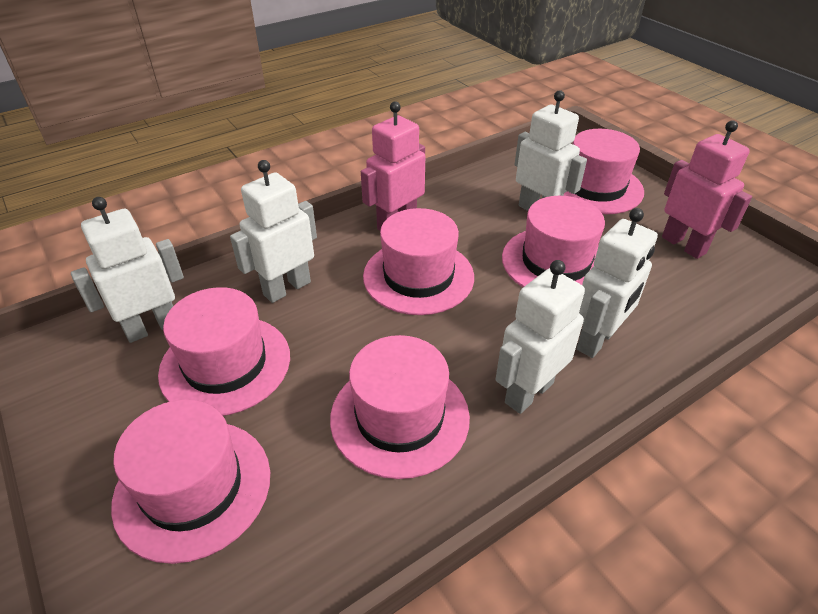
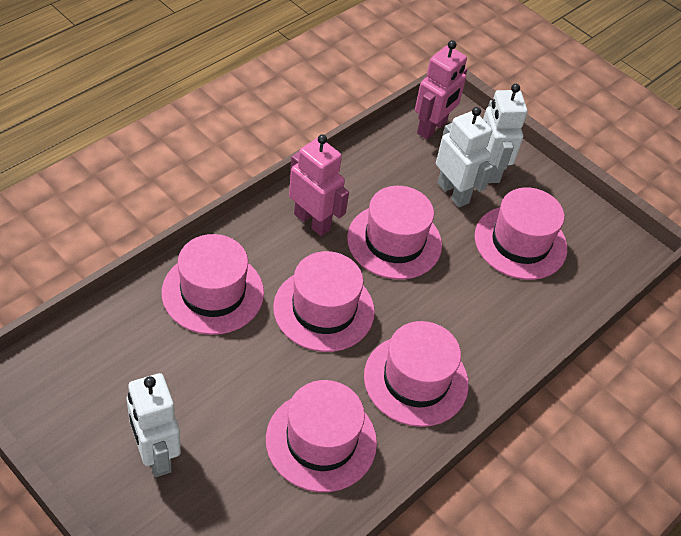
white robot: [71,197,184,343] [230,160,317,303] [495,260,585,414] [514,90,587,211] [576,208,658,358] = 5 -> [127,373,181,477] [436,107,493,207] [483,84,527,183] = 3

